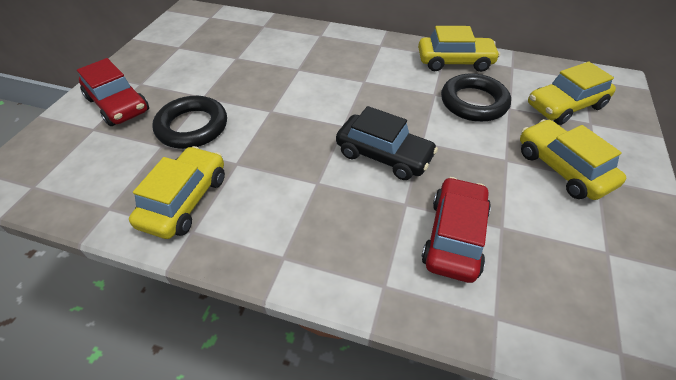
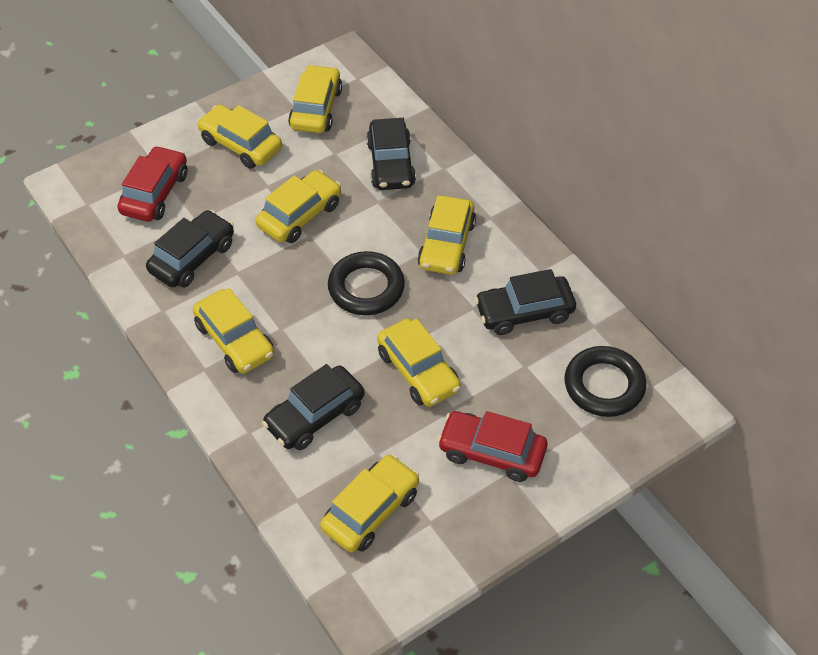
black car: [336,106,438,180] = 1 -> [146,210,234,288] [262,364,364,450] [366,118,416,190] [475,269,576,335] = 4
yellow car: [129,146,225,239] [418,26,500,72] [520,119,626,200] [528,62,616,125] = 4 -> [193,288,274,374] [197,104,282,169] [255,170,341,243] [288,65,342,133] [320,454,419,552] [377,318,461,407] [417,195,476,275] = 7

